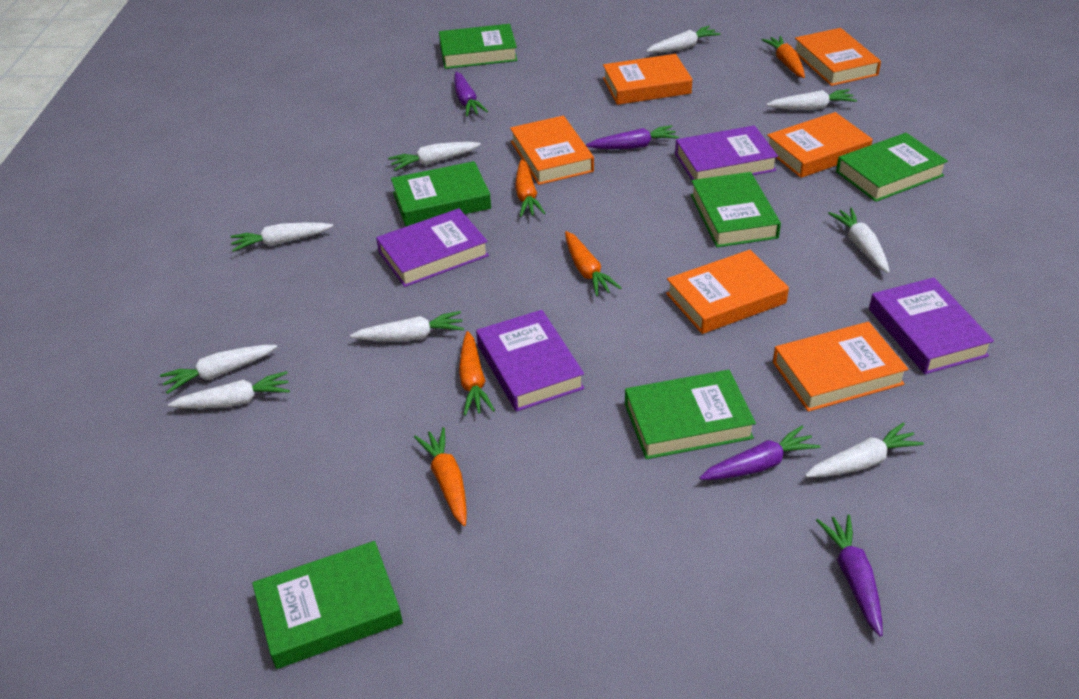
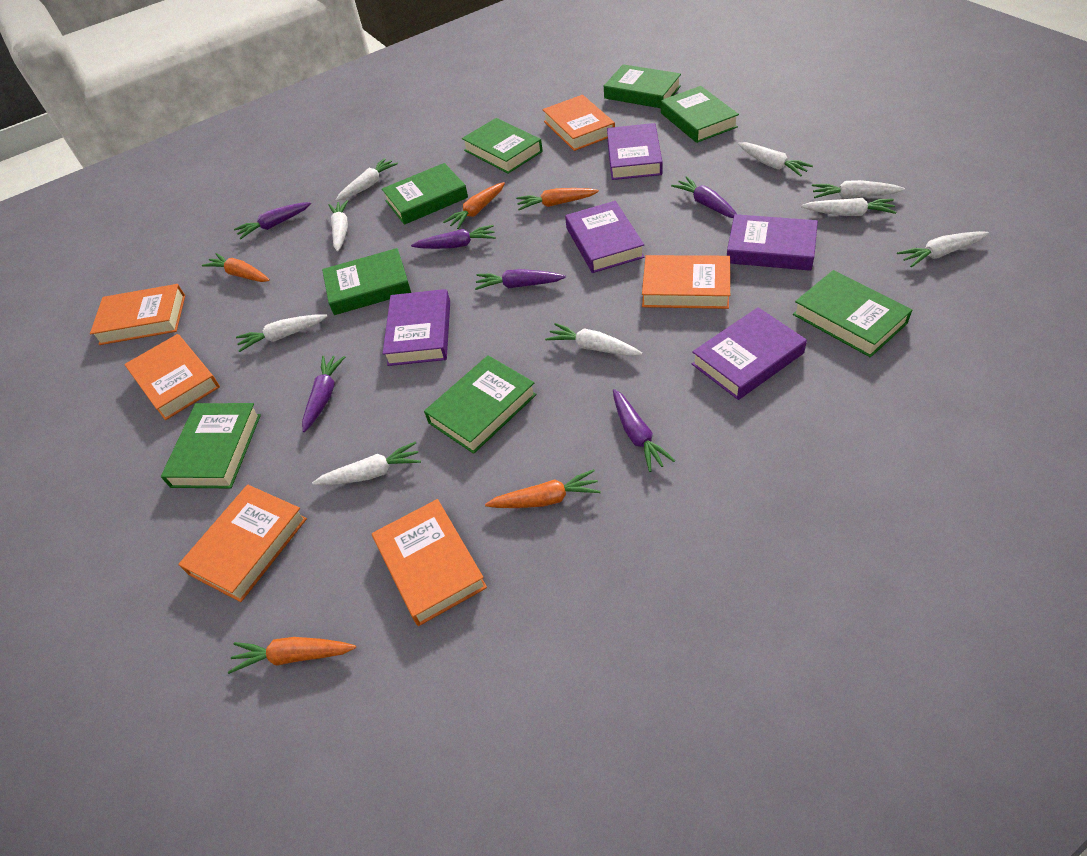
green book: [252,541,403,669] [391,161,491,226] [439,24,518,69] [625,370,756,459] [691,172,781,247] [836,133,948,202] = 6 -> [161,403,261,488] [322,248,411,315] [382,163,468,225] [424,355,537,454] [462,118,543,174] [604,64,681,108] [661,86,739,143] [793,270,912,357] = 8
purple book: [376,208,489,287] [476,310,585,412] [675,125,778,180] [869,278,994,374] = 4 -> [383,289,450,366] [565,201,645,273] [607,123,663,180] [692,307,807,400] [727,214,818,271] = 5
purple carrot: [454,72,488,116] [586,125,679,149] [699,425,821,480] [816,515,883,637] = 4 -> [234,202,311,239] [302,356,345,432] [411,225,496,249] [475,269,566,290] [613,389,675,472] [671,176,737,218] = 6

